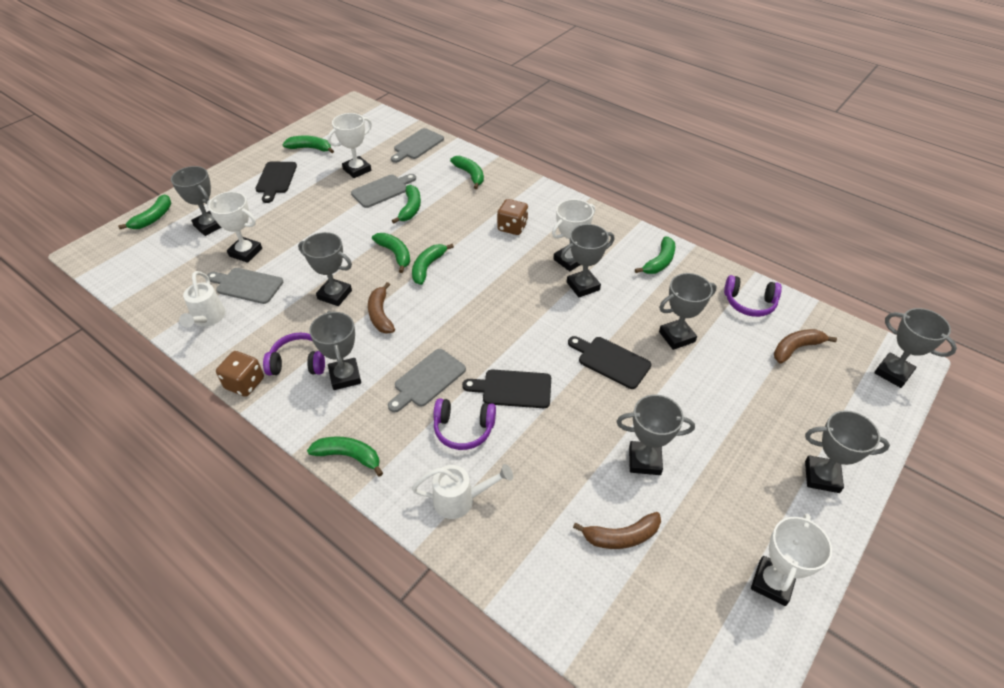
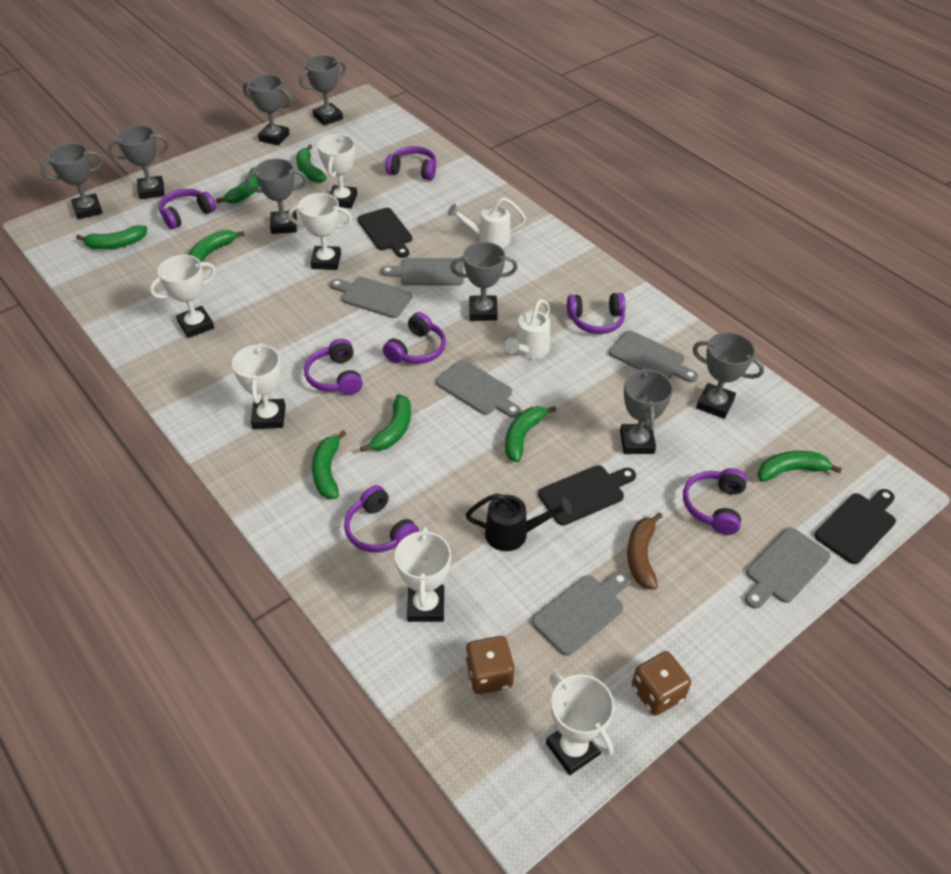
black watering can: none = 0 -> [466,493,572,551] = 1
brown banana: [368,282,395,334] [573,512,661,549] [774,329,837,364] = 3 -> [627,512,663,590] = 1
grey cutting board: [207,268,283,304] [351,174,416,208] [388,349,466,412] [391,128,444,163] = 4 -> [330,277,413,318] [381,258,464,286] [436,360,521,418] [532,571,629,656] [609,330,698,382] [745,527,830,609] = 6
purple headphones: [263,333,325,375] [433,398,496,450] [724,275,782,317] = 3 -> [159,189,216,229] [304,339,363,395] [344,485,419,552] [383,312,446,364] [385,146,437,180] [567,293,626,334] [683,468,747,535] = 7
white trophy: [207,191,262,263] [328,113,372,178] [552,199,595,271] [751,514,832,606] = 4 -> [150,255,216,338] [232,343,285,429] [289,193,352,270] [317,134,357,208] [395,526,451,622] [546,672,615,775] = 6

